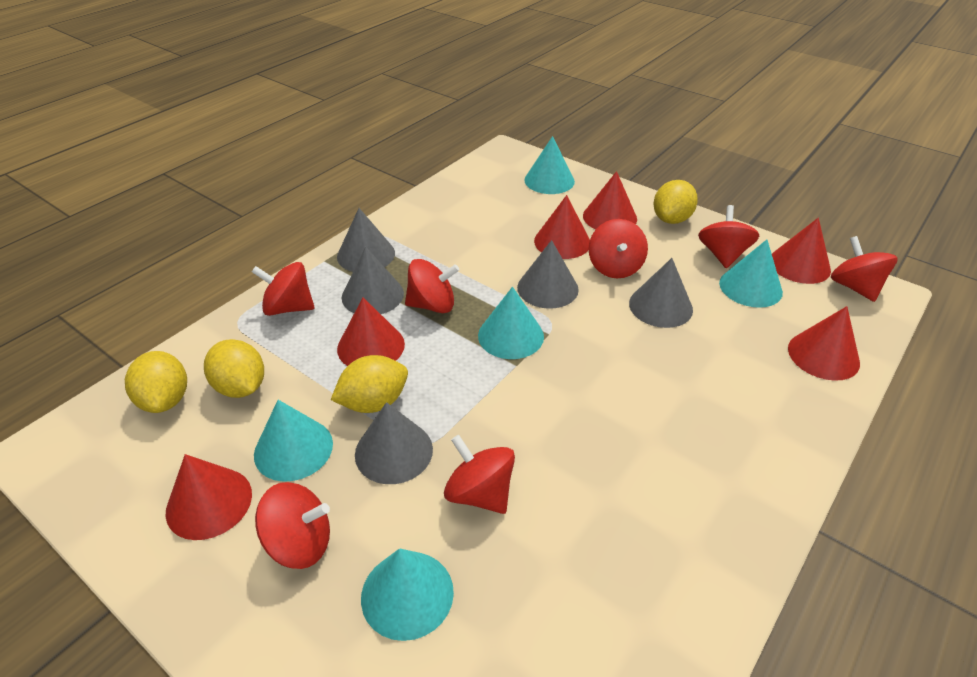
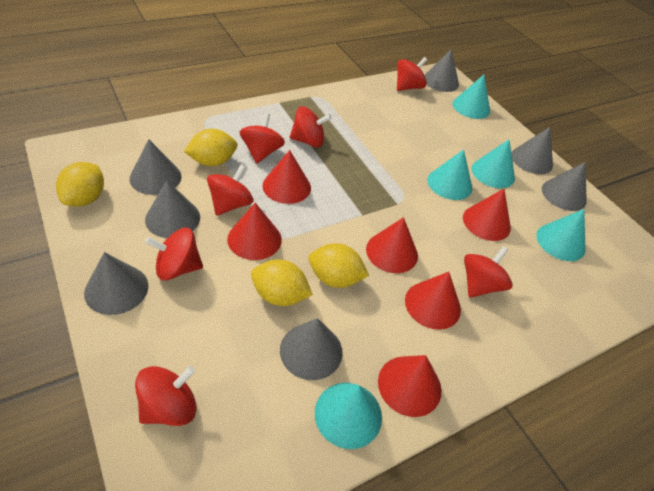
grey cone: [337,208,395,272] [342,247,404,314] [355,402,433,484] [517,240,579,308] [629,258,693,328] = 5 -> [84,252,149,315] [130,139,182,195] [145,180,200,238] [280,318,343,380] [425,49,459,92] [511,127,553,174] [542,162,587,211] = 7

